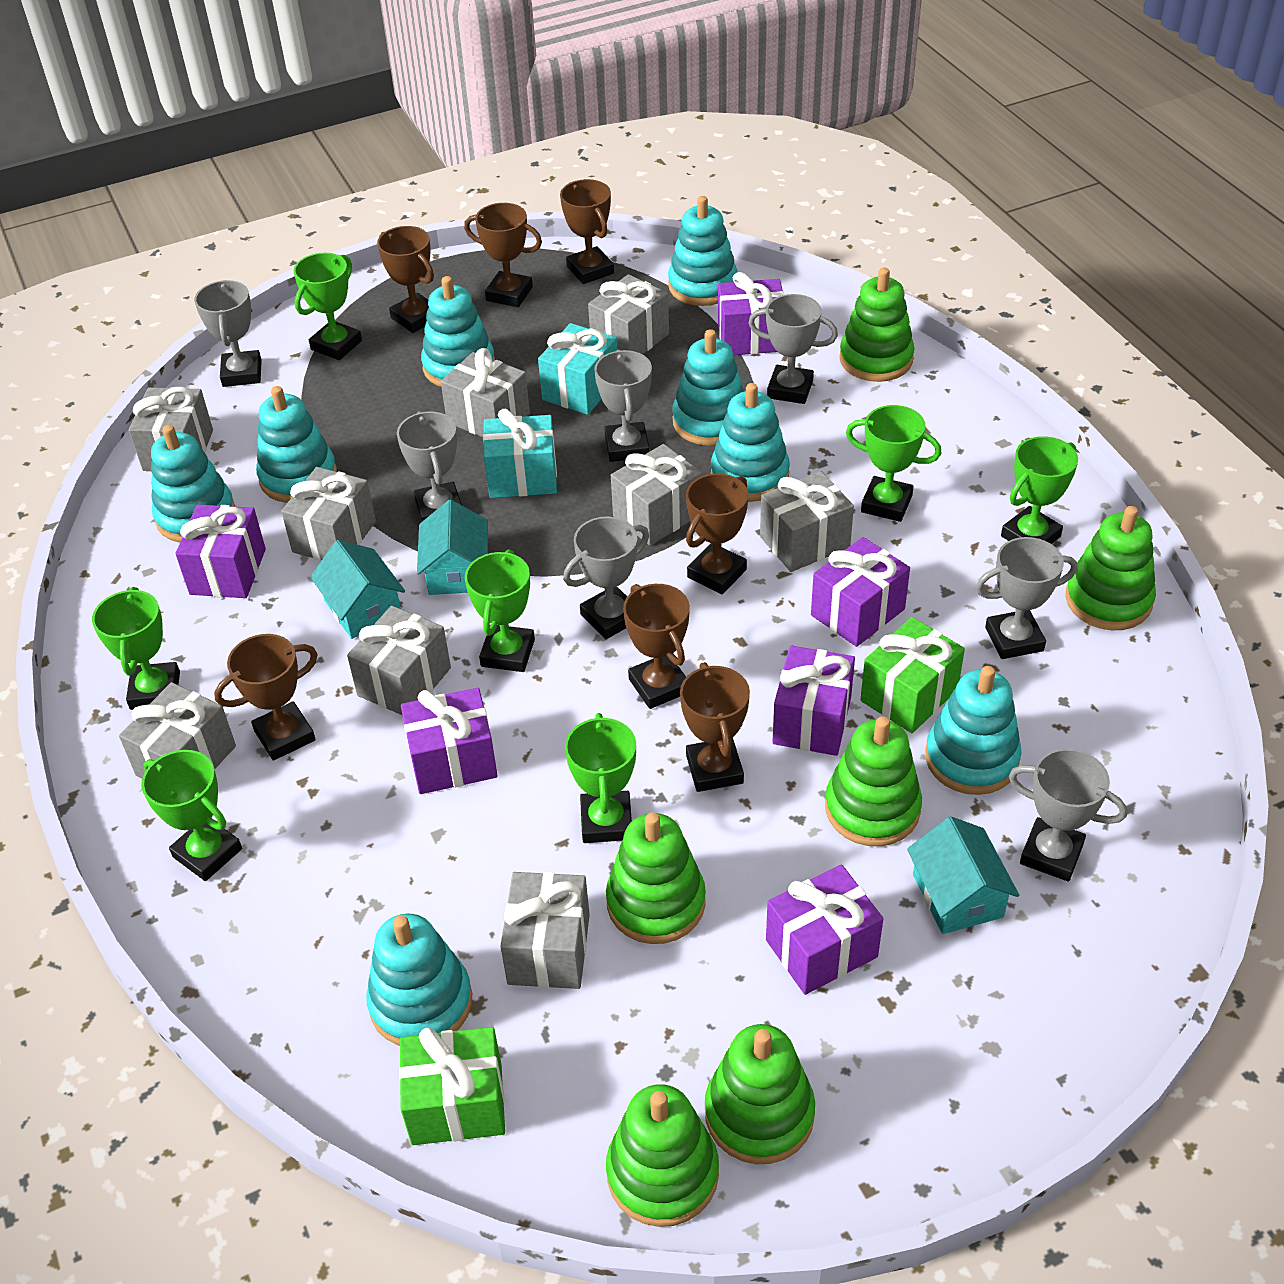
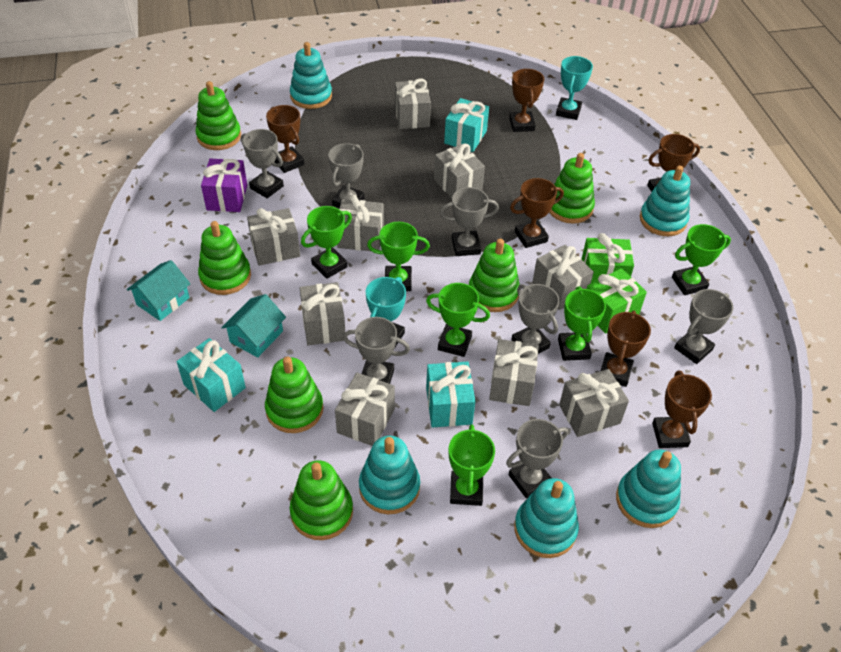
brown trophy: [214,634,318,761] [377,226,434,333] [464,203,542,307] [560,179,614,284] [623,584,690,709] [680,662,750,792] [686,473,748,594] = 7 -> [266,105,304,173] [509,68,544,132] [510,178,564,248] [601,311,651,387] [647,134,700,192] [652,370,712,448] = 6
green trophy: [92,587,180,710] [141,750,242,881] [294,253,362,360] [465,549,535,672] [565,713,636,843] [846,405,941,522] [1001,436,1078,544] = 7 -> [301,206,352,279] [367,222,430,291] [426,283,490,357] [448,425,495,506] [558,286,606,361] [672,224,731,295] = 6
purple gift: [176,504,266,598] [401,688,498,794] [718,272,784,355] [766,864,883,995] [772,646,855,756] [811,537,910,647] = 6 -> [201,159,247,212] = 1
turquoise gift: [483,409,557,498] [538,323,617,415] = 2 -> [176,338,246,412] [426,361,475,427] [444,98,489,152] = 3
turquoise house: [310,540,405,639] [417,500,488,595] [907,816,1019,934] = 3 -> [127,260,191,321] [221,294,286,358] = 2
turquoise stacking toy: [151,425,235,543] [256,386,337,503] [366,914,472,1046] [421,276,495,387] [668,196,738,306] [672,329,744,446] [710,383,790,502] [925,666,1022,795] = 8 -> [290,42,332,109] [359,436,420,514] [514,478,579,558] [616,450,681,528] [640,166,690,236] = 5
turquoise trophy: none = 0 -> [366,277,406,349] [556,56,593,120] = 2

